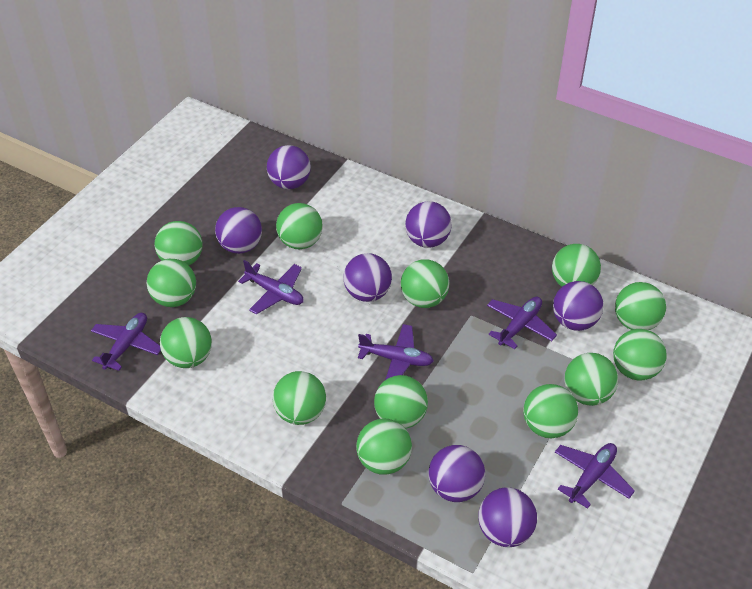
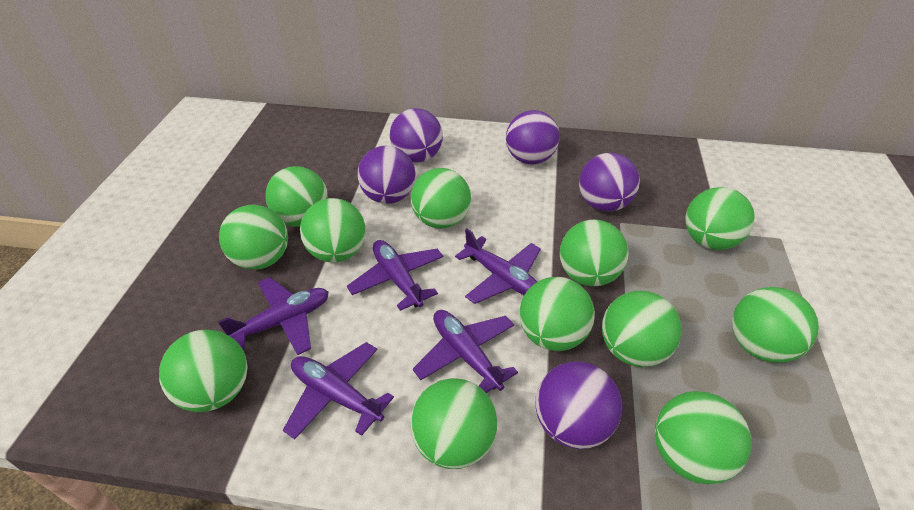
green ball: [147,259,196,307] [155,221,203,265] [160,317,212,368] [273,371,326,425] [276,203,323,249] [356,419,412,475] [374,375,428,429] [401,259,450,308] [523,384,578,438] [552,244,601,287] [565,353,618,406] [613,329,667,380] [615,282,666,330] = 13 -> [159,330,248,412] [219,205,288,269] [266,166,328,227] [300,198,366,263] [410,378,497,469] [411,168,471,229] [519,277,595,351] [560,220,628,286] [602,291,682,367] [655,391,752,484] [685,187,755,250] [732,287,819,363] = 12
purple ball: [215,207,262,254] [267,145,311,189] [343,253,392,302] [405,201,452,248] [429,445,485,502] [478,487,537,547] [553,281,604,331] = 7 -> [358,146,416,204] [390,108,443,163] [506,110,560,165] [535,361,622,449] [579,153,640,212] = 5

